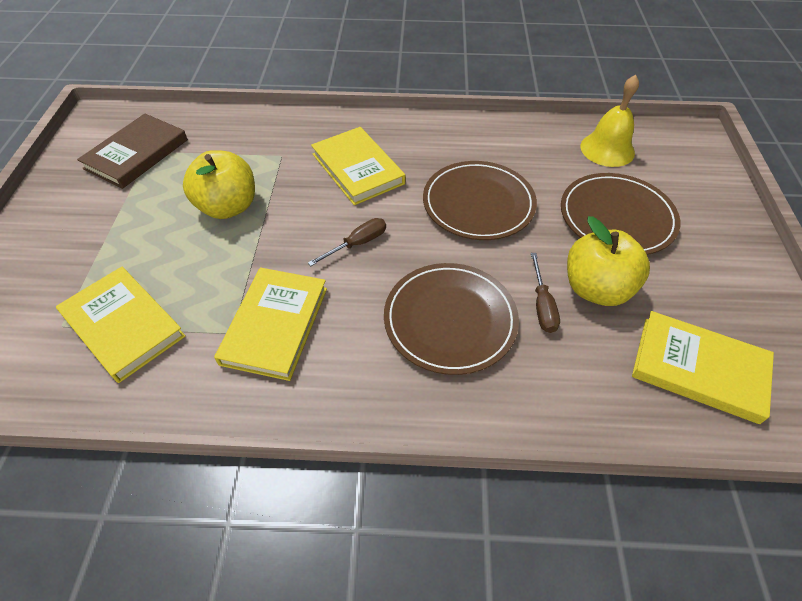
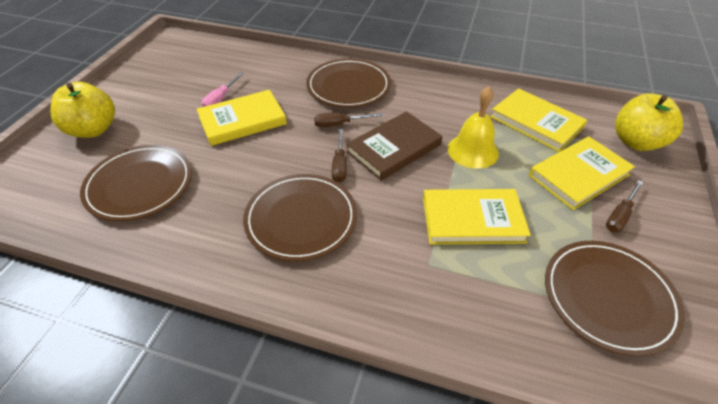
brown plate: [384,263,519,375] [423,161,537,240] [561,173,680,255] = 3 -> [80,145,192,221] [243,174,357,261] [306,59,391,108] [545,241,685,356] = 4
brown screwdriver: [308,218,386,266] [531,253,560,333] = 2 -> [314,113,383,127] [332,129,347,182] [606,180,643,233] = 3
pink screwdriver: none = 0 -> [202,72,244,107] = 1

